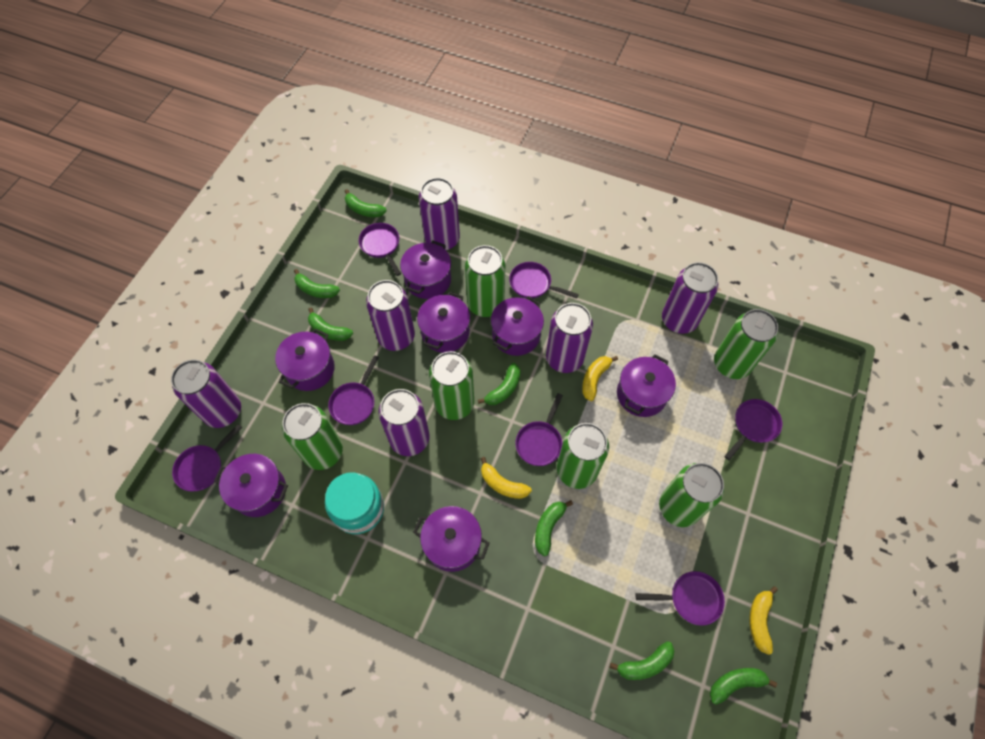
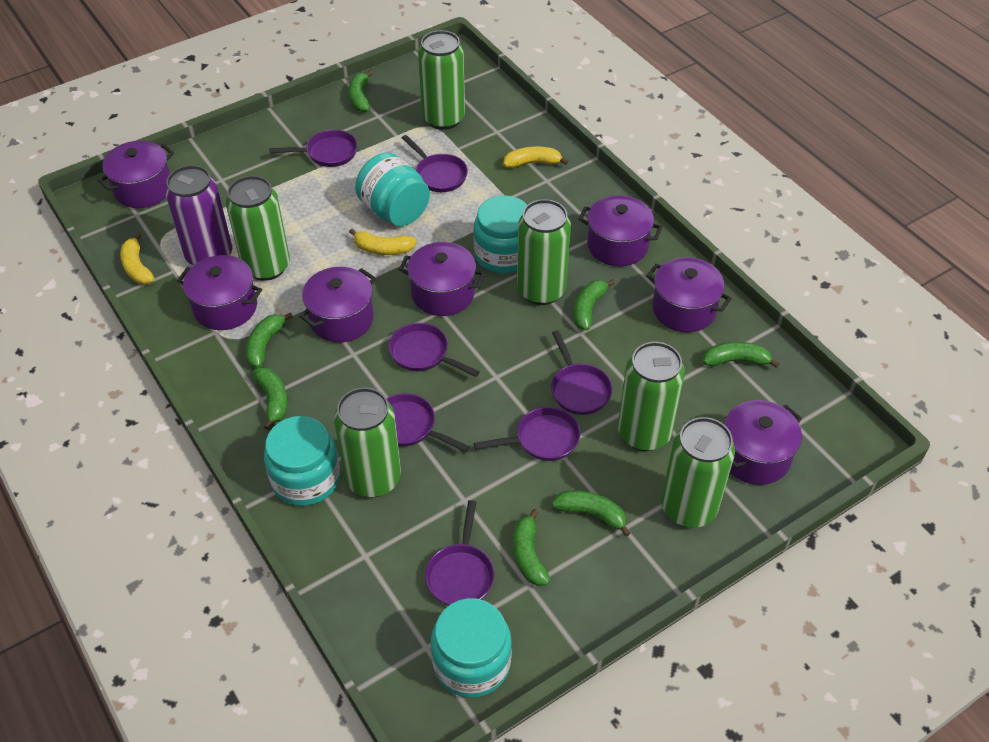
purple can: [171,359,241,428] [366,280,415,351] [378,389,430,456] [419,178,460,251] [546,303,593,373] [662,262,718,334] = 6 -> [165,165,232,265] = 1
turquoise jar: [325,472,384,534] = 1 -> [264,416,340,506] [355,153,430,226] [431,598,512,698] [473,195,527,273] = 4

